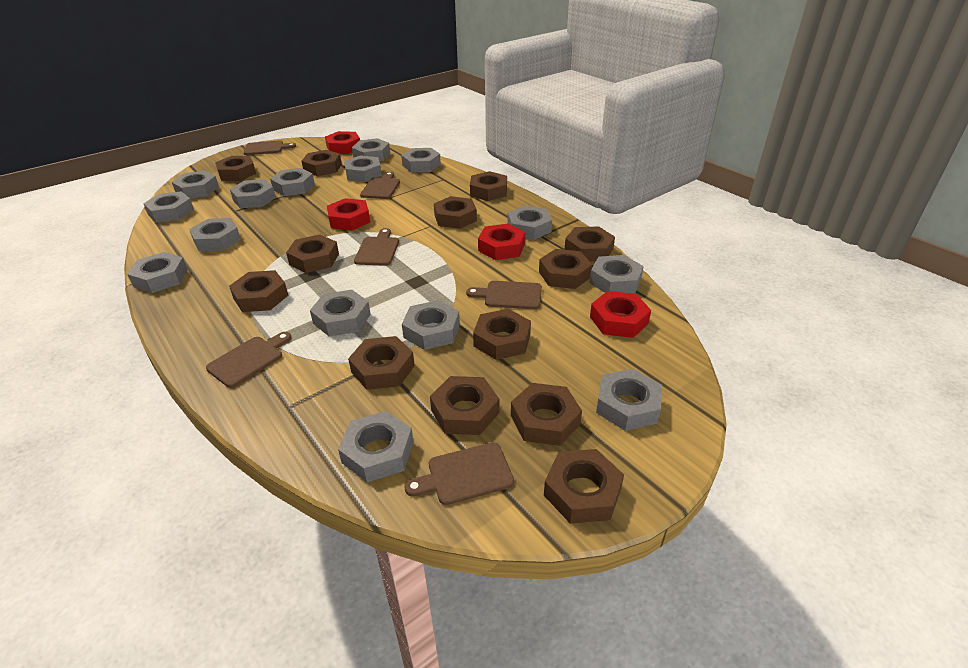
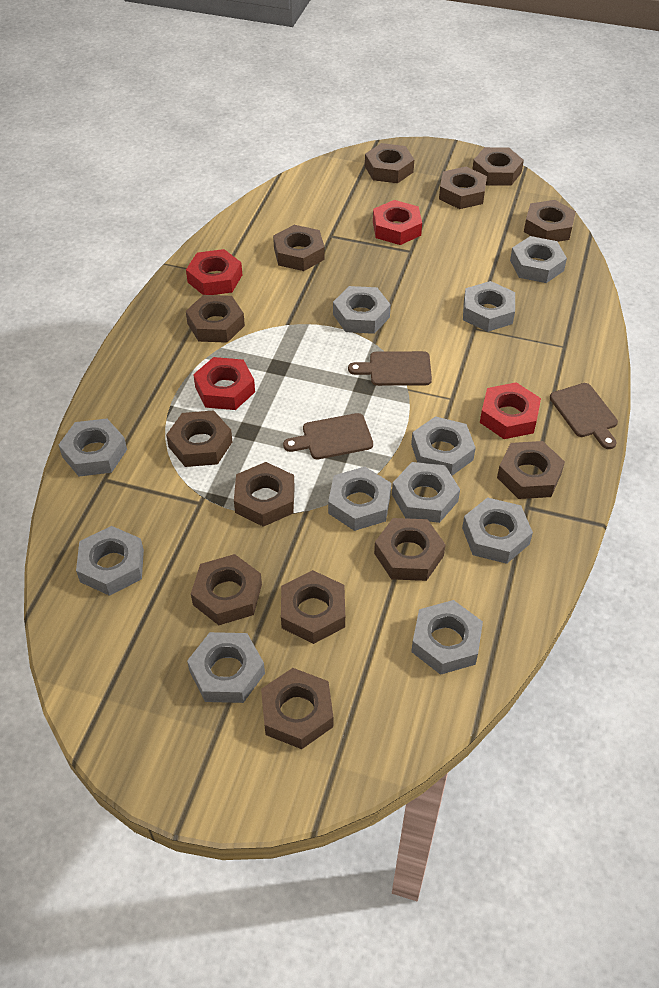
brown cutting board: [206,332,291,388] [244,140,296,155] [354,228,399,266] [360,172,400,199] [405,442,514,505] [466,281,542,309] = 6 -> [283,413,373,459] [348,351,432,386] [550,383,618,449] = 3
grey nut: [127,252,188,293] [143,191,194,223] [172,170,219,199] [189,218,241,252] [230,179,276,208] [270,168,315,196] [310,290,371,336] [338,411,414,482] [344,155,382,182] [352,138,390,161] [401,148,441,173] [402,300,460,350] [508,205,552,240] [590,255,644,294] [596,369,662,431] = 15 -> [59,419,127,476] [76,526,144,596] [187,632,265,703] [328,467,391,531] [333,286,391,334] [392,462,460,523] [411,416,476,476] [411,600,483,675] [462,497,533,564] [463,281,515,332] [510,236,567,283] = 11

